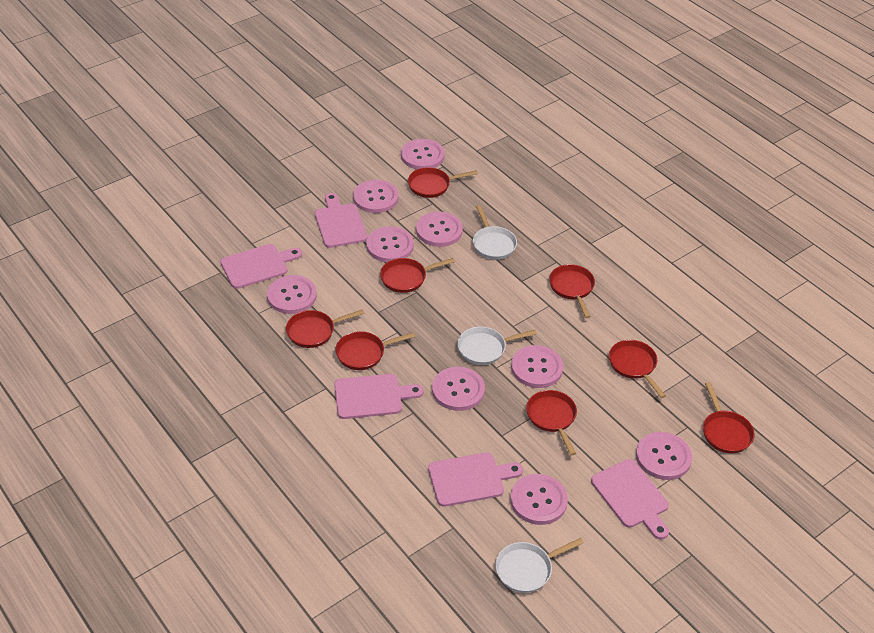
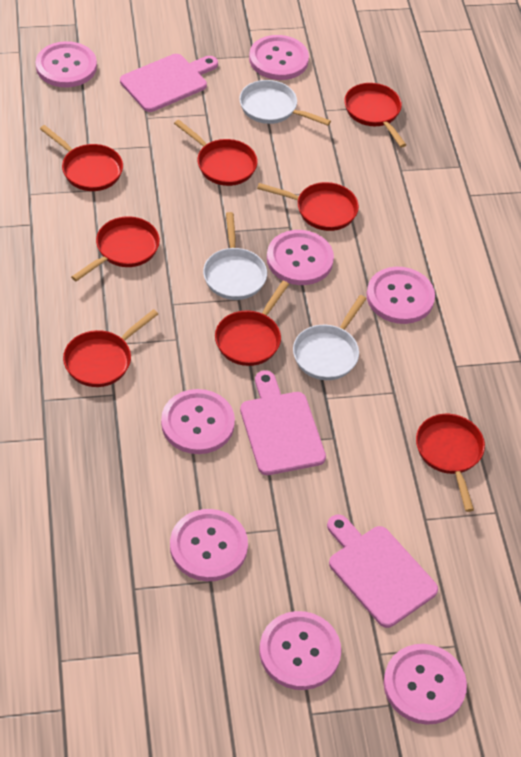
pink button: [267,275,317,314] [353,180,399,213] [366,226,414,262] [401,139,445,169] [416,212,463,247] [432,367,485,411] [510,474,568,525] [511,345,563,388] [636,432,692,480] = 9 -> [35,41,97,88] [161,389,235,454] [170,509,248,581] [249,35,309,80] [260,611,341,690] [267,230,334,285] [367,267,435,324] [384,644,467,725] = 8
pink cutting board: [220,244,302,289] [315,193,368,248] [334,374,423,419] [428,453,523,507] [591,459,669,539] = 5 -> [120,54,218,112] [240,371,326,475] [327,515,438,628] = 3

